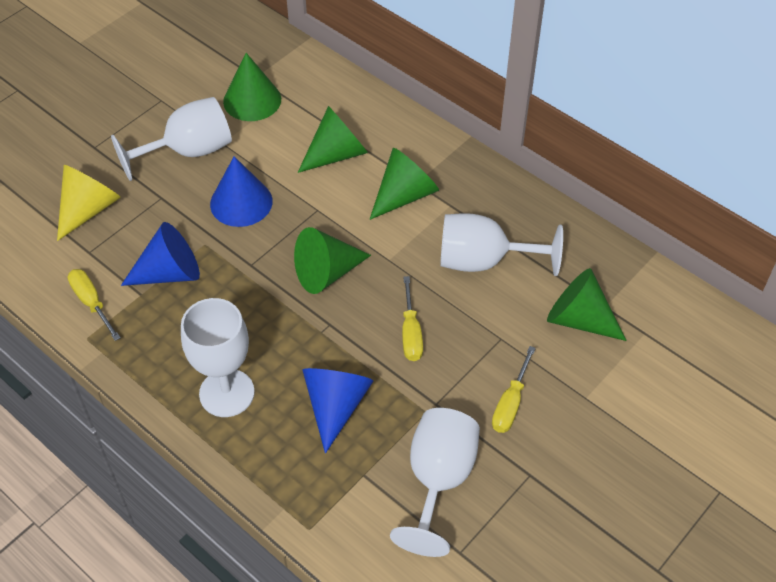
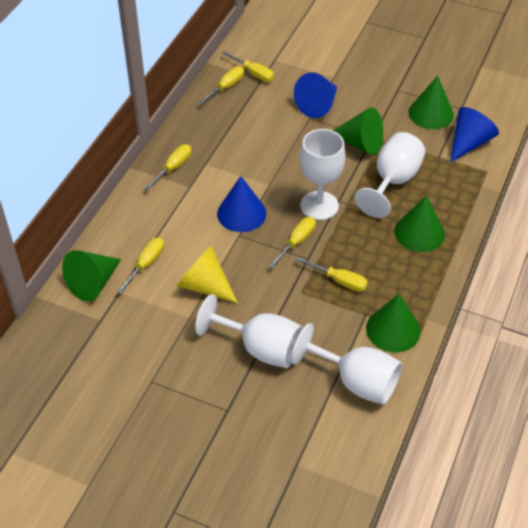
yellow screwdriver: [67,269,121,341] [402,276,423,361] [492,346,536,433] = 3 -> [117,238,164,294] [144,144,191,190] [198,66,244,105] [222,51,274,82] [269,217,316,268] [296,257,368,292] = 6

